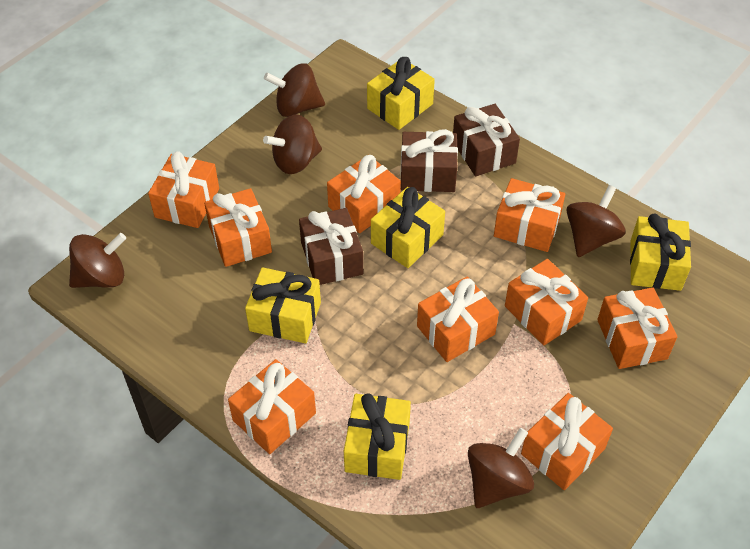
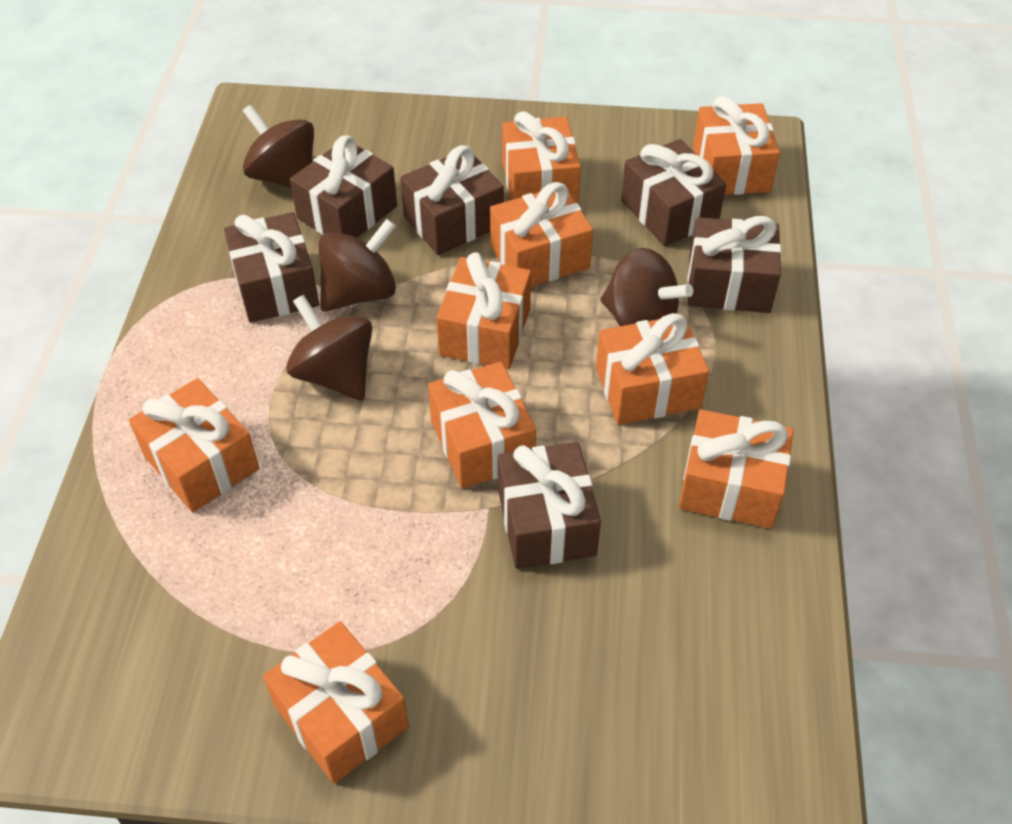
brown gift: [299,208,363,285] [400,129,458,192] [453,104,520,176] = 3 -> [224,212,319,323] [290,136,397,238] [400,145,504,255] [498,442,601,569] [621,139,726,246] [687,216,781,313] = 6
brown spinning top: [69,233,126,288] [263,114,322,174] [264,63,325,117] [468,428,534,508] [567,185,625,257] = 5 -> [243,105,314,188] [286,295,372,401] [318,219,396,312] [601,248,693,326] = 4
yellow gift: [245,267,321,343] [344,393,411,480] [367,57,435,130] [371,187,445,268] [630,214,691,291] = 5 -> none = 0

